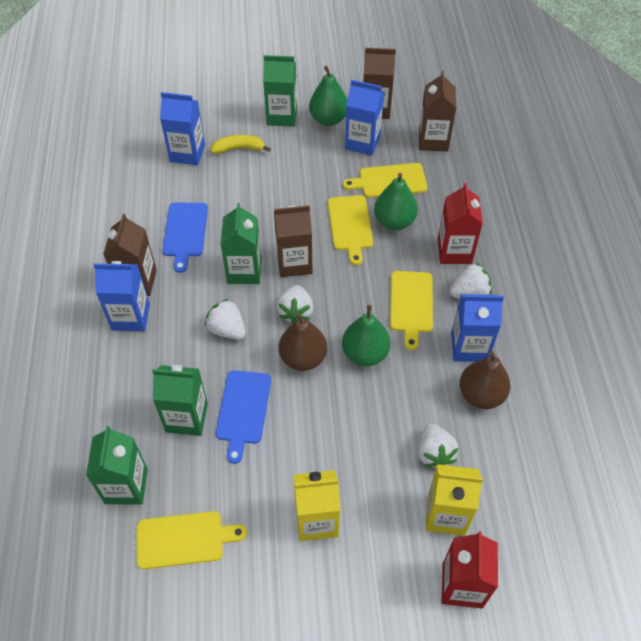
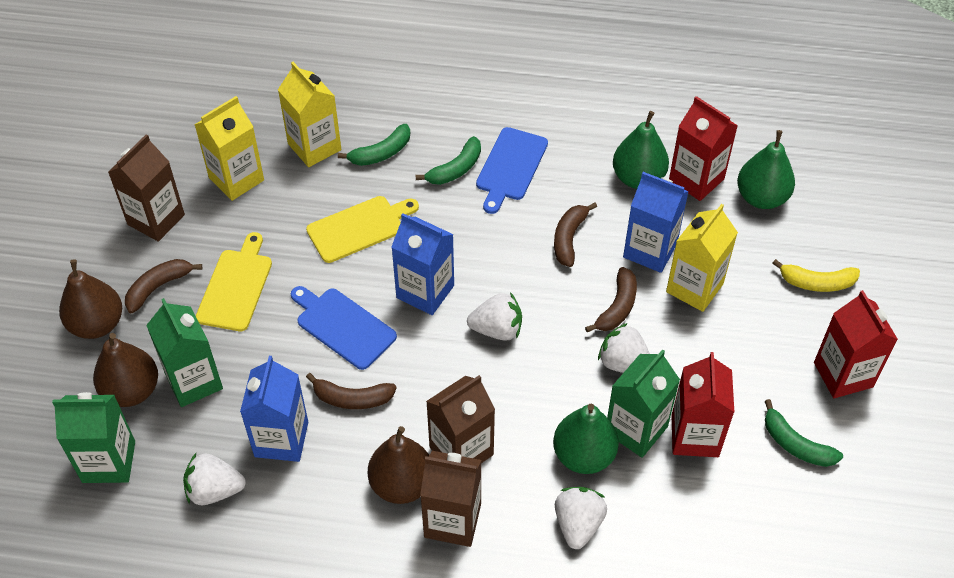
blue carton: [94,261,150,331] [160,92,205,165] [345,80,384,156] [451,294,504,362] = 4 -> [240,356,308,462] [391,213,454,315] [623,172,689,273] = 3
brown banana: none = 0 -> [125,259,202,313] [306,373,397,409] [554,202,597,267] [585,267,637,332] = 4
brown carton: [103,214,157,296] [274,205,312,277] [363,48,396,119] [419,71,456,152] = 4 -> [108,134,185,242] [420,451,482,547] [426,375,495,463] = 3
brown pear: [279,312,327,371] [459,351,511,409] = 2 -> [59,259,122,339] [93,333,158,407] [368,426,429,504] = 3
green banana: none = 0 -> [338,124,410,166] [416,136,481,185] [765,399,843,467] = 3
green carton: [86,426,148,505] [152,365,208,436] [220,203,261,284] [263,55,297,127] = 4 -> [52,392,135,483] [146,298,223,407] [607,349,680,458] = 3
red carton: [438,183,483,264] [442,531,498,608] = 2 -> [669,96,738,201] [672,352,734,457] [814,290,898,398] = 3
yellow carton: [293,470,341,541] [426,464,483,536] = 2 -> [194,96,264,201] [278,62,341,167] [666,204,738,312] = 3
yellow cutting board: [137,511,247,569] [328,195,373,265] [343,163,428,198] [390,271,433,350] = 4 -> [196,232,272,331] [306,196,419,263] = 2

